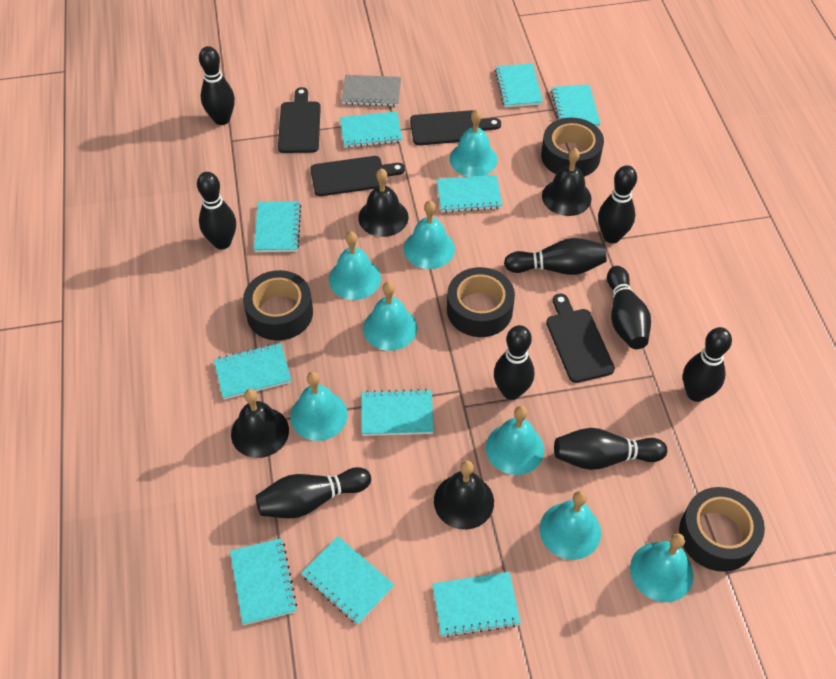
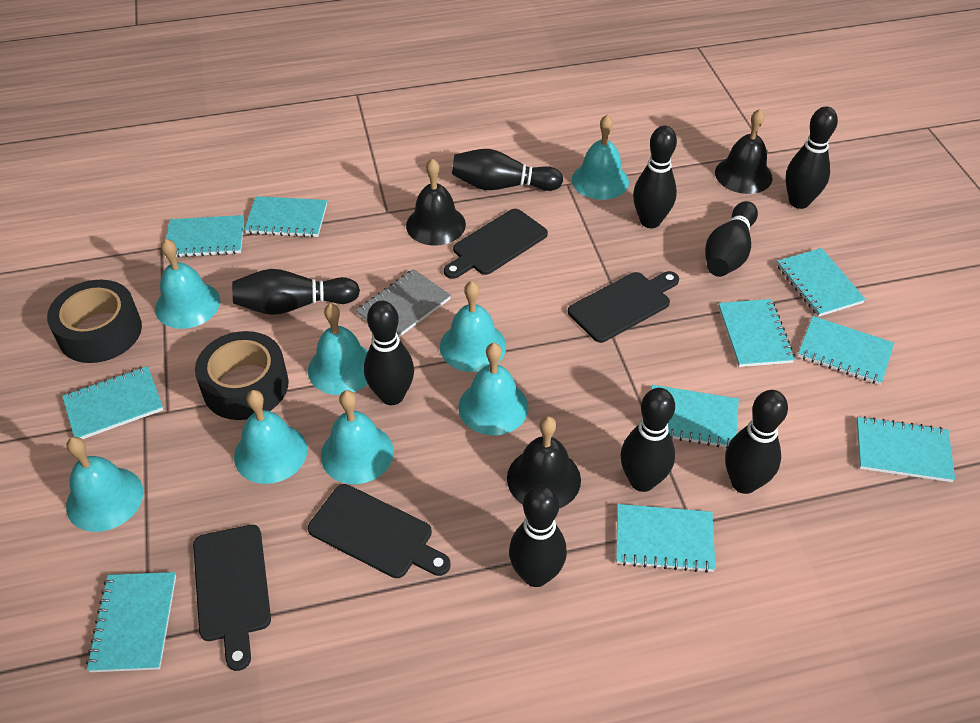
black bell: [231,389,289,458] [358,168,409,237] [434,460,494,530] [542,148,591,216] = 4 -> [406,158,466,246] [507,416,581,508] [715,109,772,194] = 3
black tape: [243,270,313,341] [447,267,515,337] [541,118,604,176] [679,487,765,572] = 4 -> [47,280,142,363] [195,331,289,420] = 2

